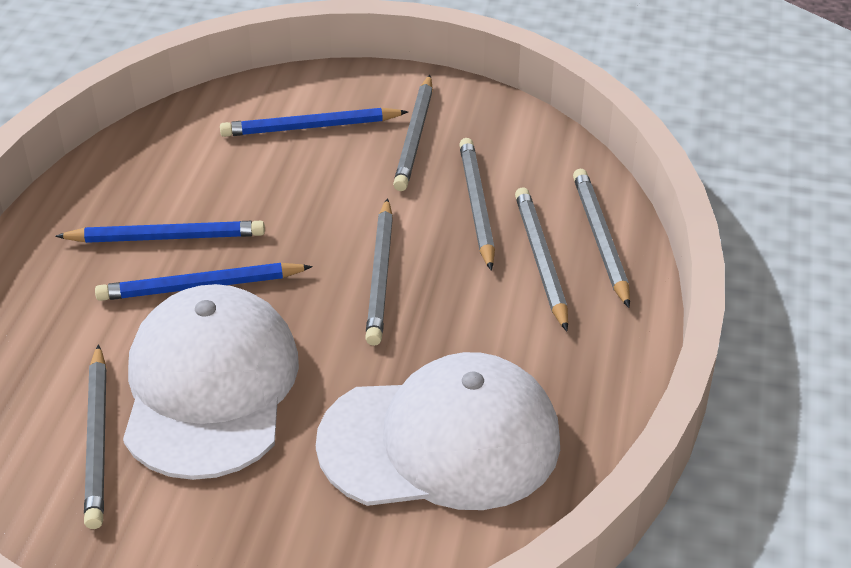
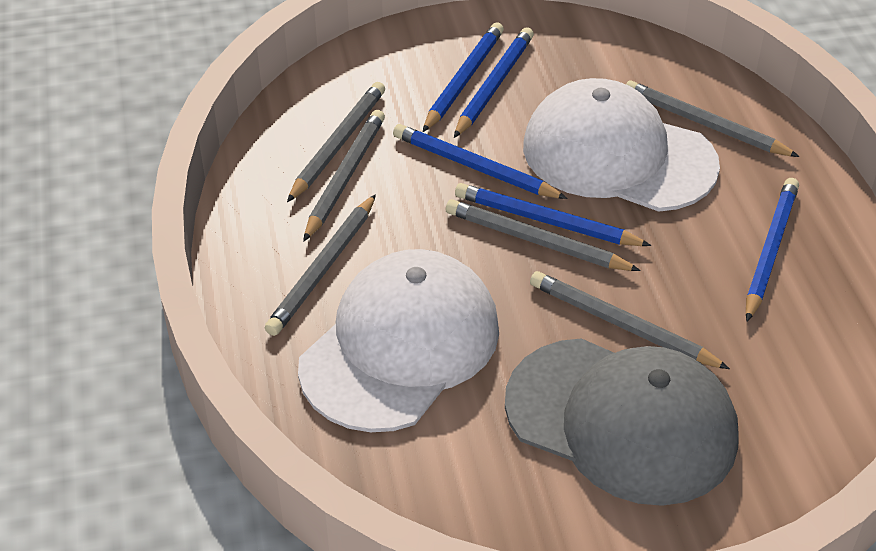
blue pencil: [55,221,265,243] [95,263,313,301] [220,108,408,137] = 3 -> [393,124,568,199] [423,22,504,132] [454,27,534,138] [455,183,652,246] [746,178,799,322] = 5
grey cap: none = 0 -> [505,338,739,506] = 1

